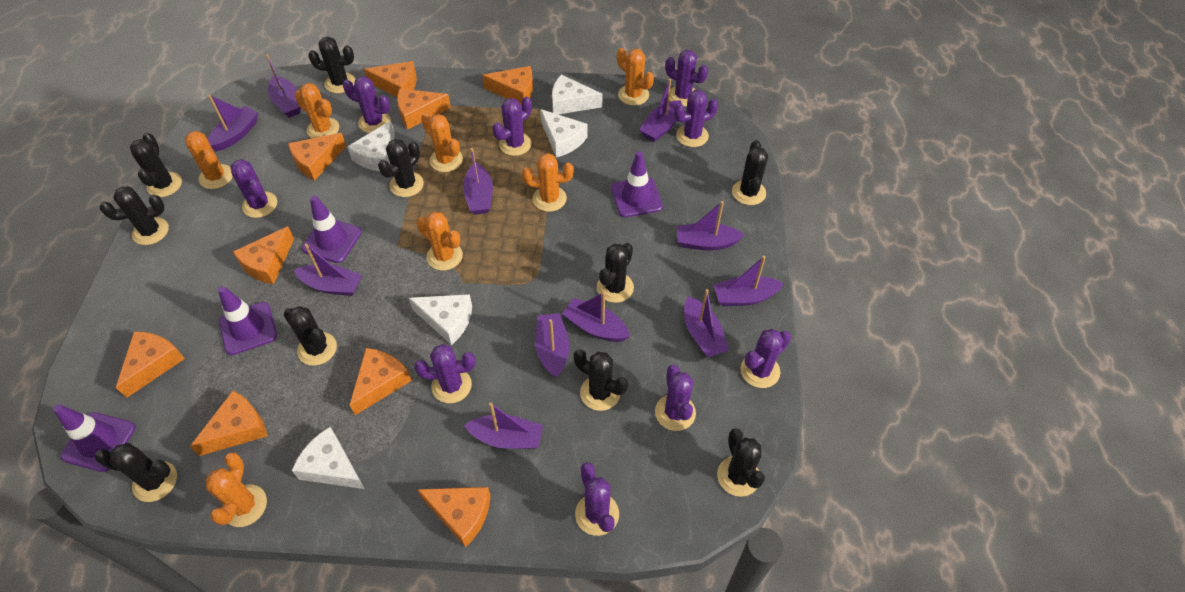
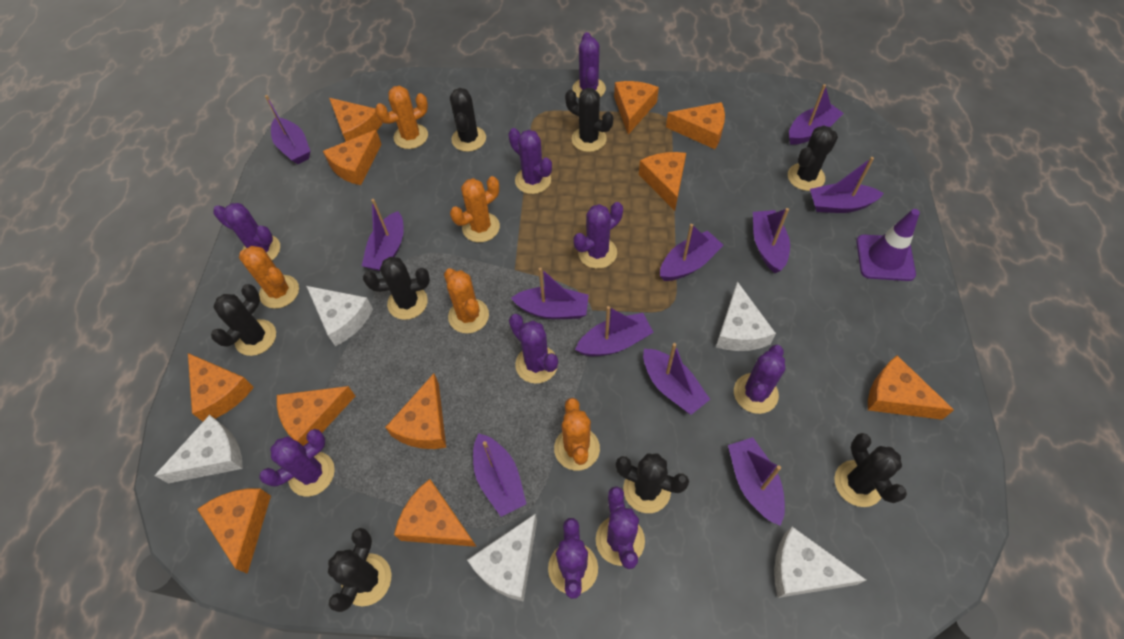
black cactus: [95,443,177,502] [100,187,169,245] [130,133,182,197] [284,306,337,366] [308,37,355,93] [378,139,424,197] [574,349,628,411] [597,243,634,303] [717,428,765,497] [732,140,768,205] = 10 -> [211,284,276,356] [328,528,391,612] [363,257,430,320] [450,88,486,152] [565,88,613,152] [616,453,689,513] [788,125,838,191] [834,433,907,507] = 8
orange cactus: [185,131,233,189] [206,452,267,527] [295,83,339,138] [417,211,463,271] [421,113,463,172] [522,153,574,212] [617,48,654,106] = 7 -> [239,246,299,309] [375,86,428,149] [444,268,489,334] [450,176,500,242] [554,398,600,471] = 5
orange cheese: [116,332,185,398] [190,391,268,456] [233,226,294,284] [288,133,346,181] [350,348,412,415] [364,61,417,97] [397,88,451,129] [417,487,491,548] [482,66,533,105] = 9 -> [188,353,254,421] [197,488,271,574] [277,386,355,446] [323,130,381,185] [329,98,383,141] [385,374,446,449] [394,479,477,547] [614,81,659,135] [639,152,686,211] [666,102,725,149] [868,356,954,420] = 11
purple traffic cone: [53,405,135,472] [218,286,277,355] [302,195,362,263] [611,151,663,217] = 4 -> [856,209,920,281] = 1

